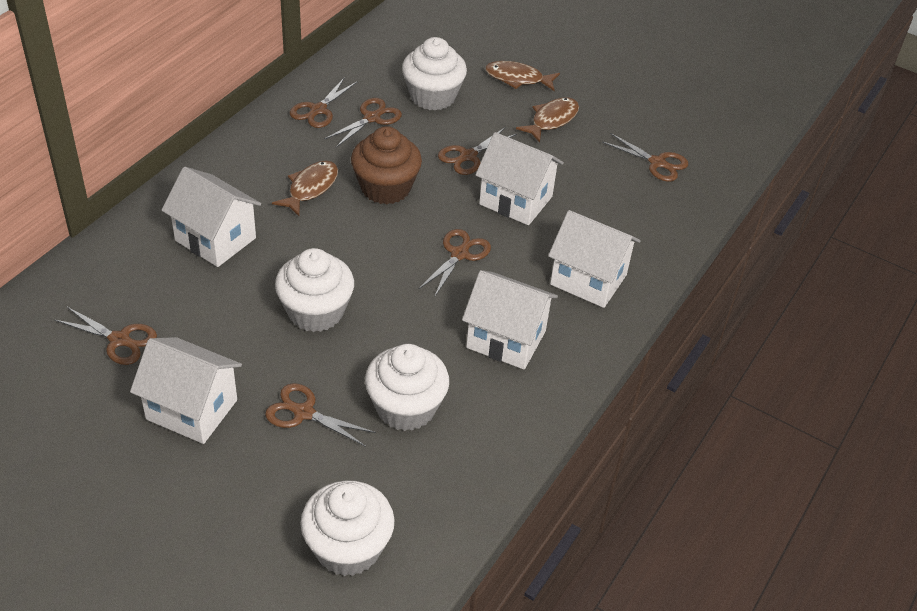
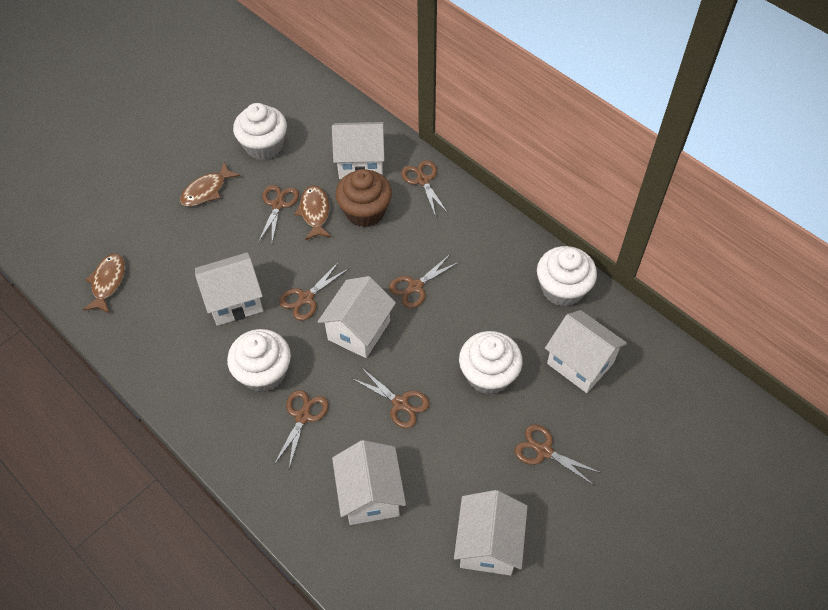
white house: [130,337,242,444] [162,167,261,267] [462,270,558,369] [476,132,564,225] [548,210,641,308] = 5 -> [195,252,263,326] [318,276,396,358] [332,122,385,179] [332,440,406,525] [454,490,528,576] [545,310,627,393] = 6

